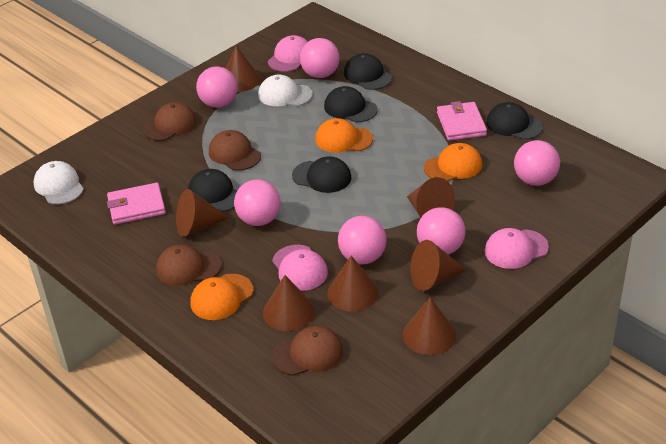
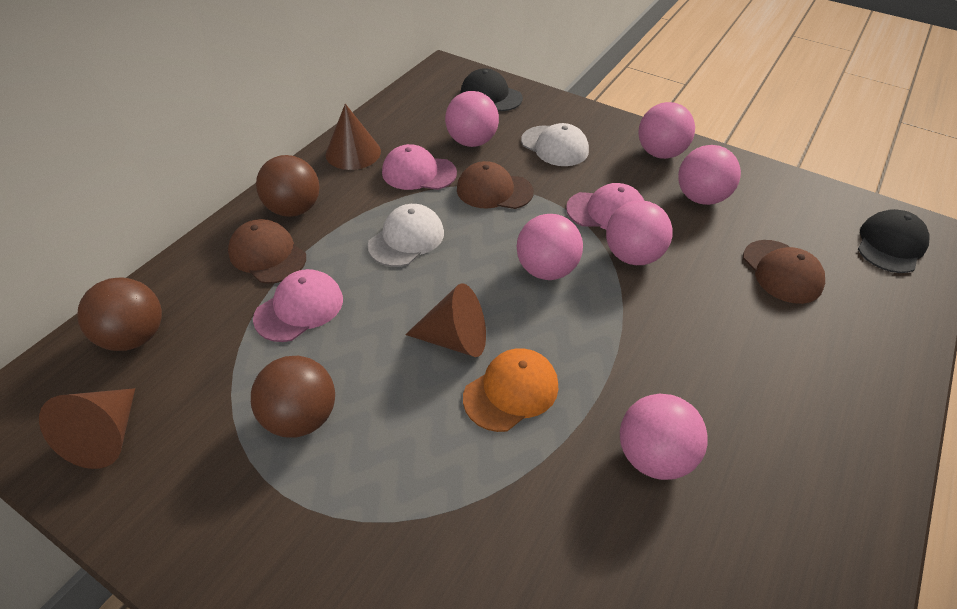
black cap: [188,169,237,212] [292,156,352,193] [324,86,378,122] [344,53,392,90] [486,102,543,140] = 5 -> [461,68,523,111] [858,209,930,273] = 2
brown ball: none = 0 -> [77,277,162,351] [251,356,335,438] [256,155,319,217] = 3
brown cap: [142,102,196,141] [156,245,222,286] [209,130,261,171] [272,326,343,376] = 4 -> [228,219,306,284] [457,161,534,209] [743,240,825,304] = 3
brown cone: [176,189,229,237] [225,46,261,92] [263,275,315,331] [327,256,379,312] [403,297,456,355] [407,177,455,218] [410,240,466,291] = 7 -> [39,388,135,469] [325,104,381,170] [405,283,486,357] = 3
orange cap: [190,274,253,320] [315,118,373,152] [424,143,482,181] = 3 -> [463,348,558,432] = 1
pink wallet: [107,183,166,225] [437,101,487,141] = 2 -> none = 0

